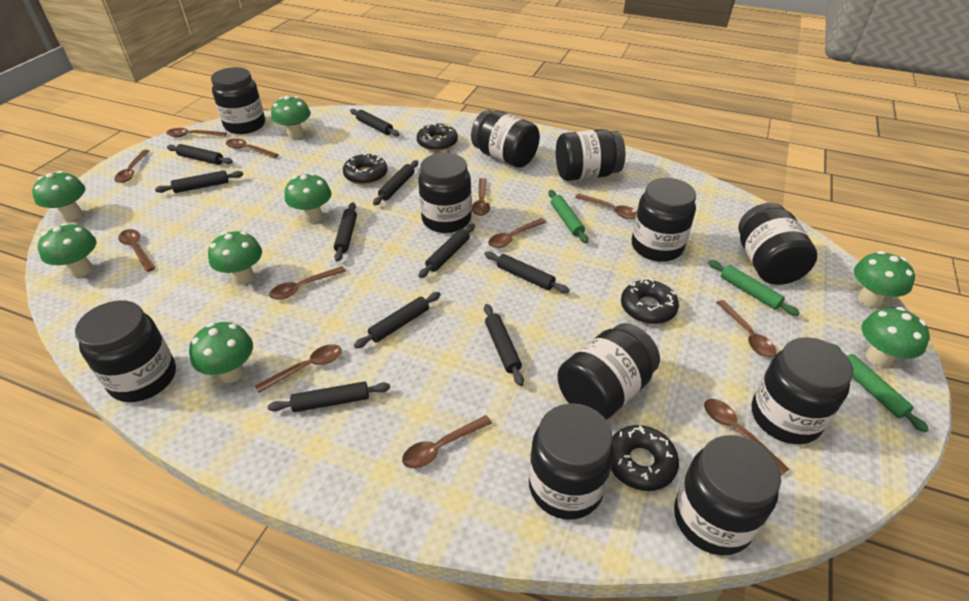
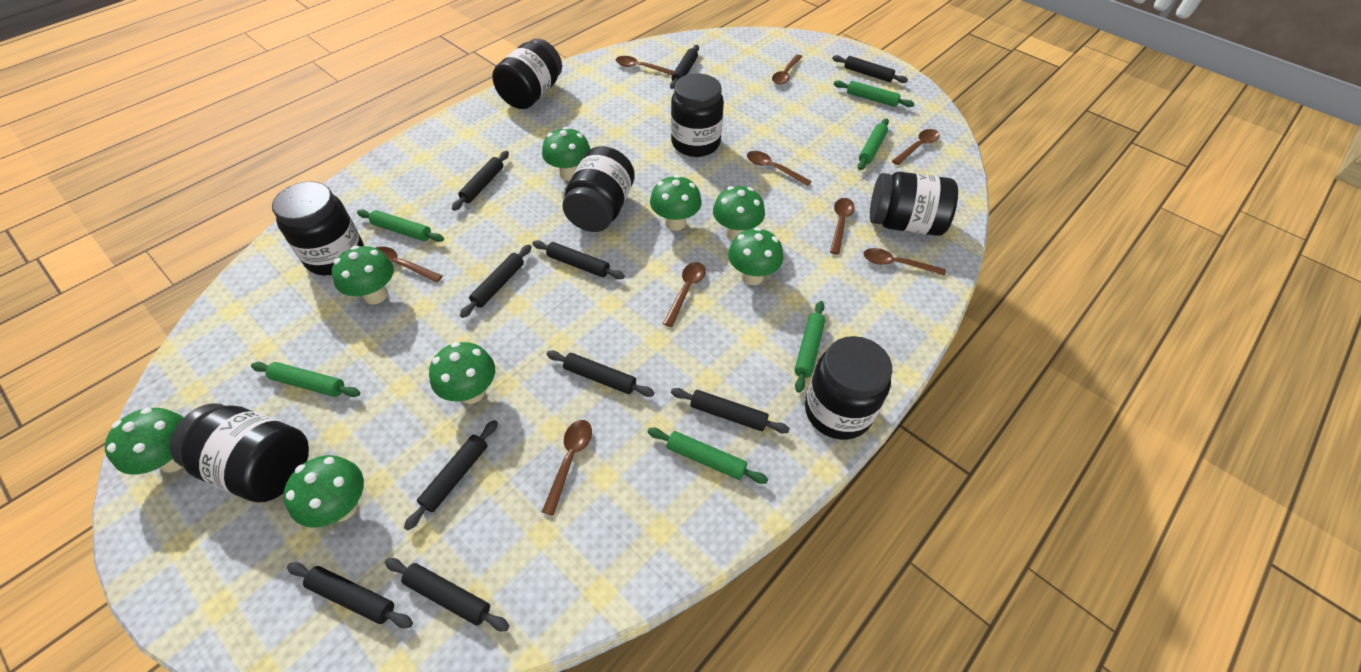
black donut: [343,153,387,185] [417,123,458,151] [611,425,679,491] [621,279,679,324] = 4 -> none = 0
black jar: [75,300,176,402] [211,67,265,134] [418,153,472,233] [471,110,540,168] [529,403,614,519] [556,129,625,181] [557,323,660,420] [632,178,696,262] [674,435,781,555] [738,203,817,285] [752,337,853,444] = 11 -> [169,403,309,502] [272,181,364,275] [492,39,562,109] [562,146,635,232] [671,73,724,157] [805,336,892,440] [870,172,958,236] = 7
brown spoon: [114,150,150,183] [118,229,155,272] [166,128,227,137] [226,138,279,158] [255,344,342,393] [269,266,346,300] [402,415,492,468] [472,178,490,216] [488,218,546,248] [575,194,637,219] [704,399,789,475] [716,300,776,358] = 12 -> [376,247,443,282] [542,420,592,516] [616,56,674,75] [663,262,706,327] [747,151,812,186] [772,54,802,85] [830,198,855,255] [863,248,945,276] [892,129,940,165] = 9
green rolling pin: [548,190,588,243] [708,260,800,316] [830,343,929,432] = 3 -> [251,362,360,397] [357,210,444,242] [648,428,768,484] [795,301,825,393] [834,80,915,107] [858,118,889,170] = 6

